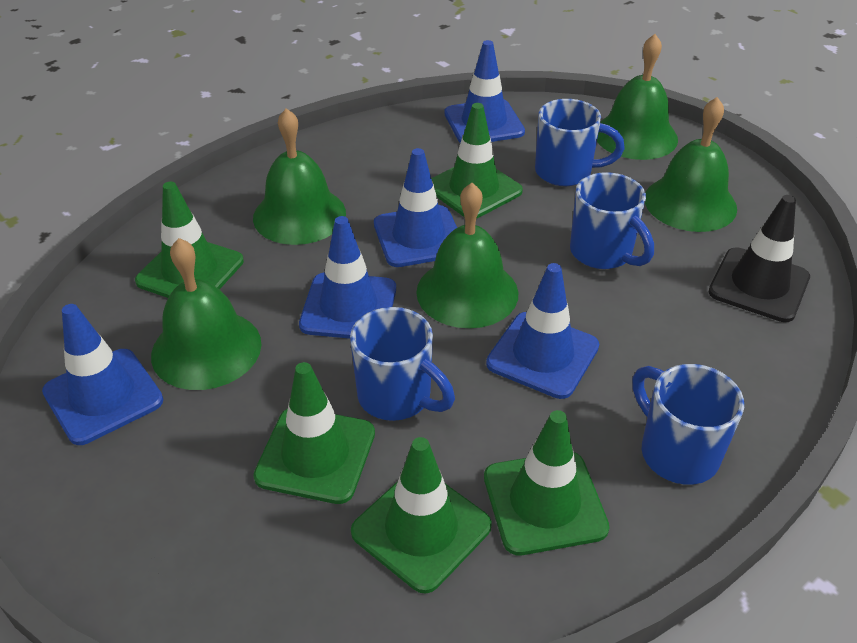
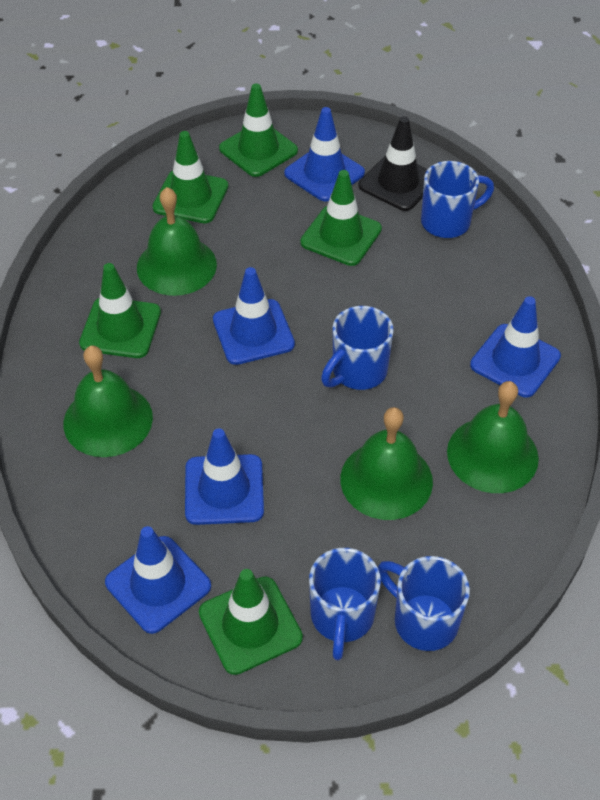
green bell: [151,238,261,390] [253,108,346,245] [416,183,518,328] [597,34,678,160] [645,97,737,232] = 5 -> [63,346,153,457] [137,187,217,296] [340,407,433,520] [447,381,539,493] = 4

